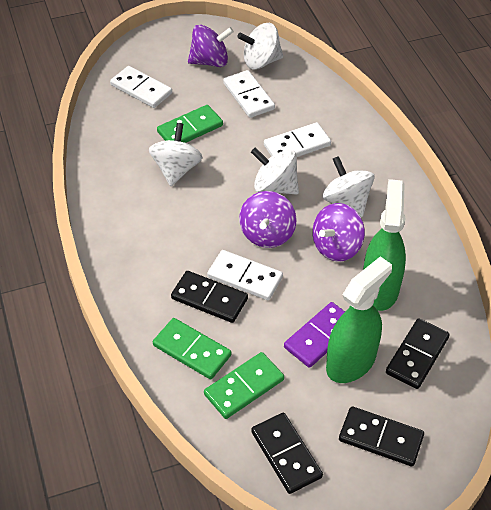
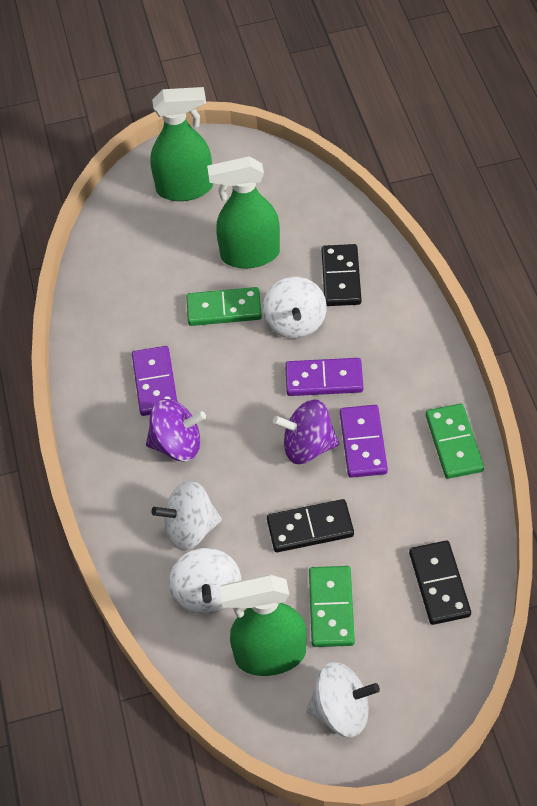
black domino: [171,271,248,323] [251,413,323,494] [339,406,424,466] [386,318,450,389] = 4 -> [267,499,354,552] [321,244,361,306] [409,541,471,625] = 3
green spray bottle: [326,256,392,383] [363,179,406,311] = 2 -> [150,87,213,201] [207,156,280,268] [220,574,306,676] = 3
purple domino: [284,302,345,368] = 1 -> [132,346,177,416] [285,358,363,396] [340,405,388,478] = 3
purple spinning top: [188,24,234,67] [239,191,296,248] [312,203,365,261] = 3 -> [146,399,206,461] [273,400,339,464] = 2
white domino: [110,66,172,108] [207,250,283,300] [223,70,275,118] [264,122,331,157] = 4 -> none = 0

